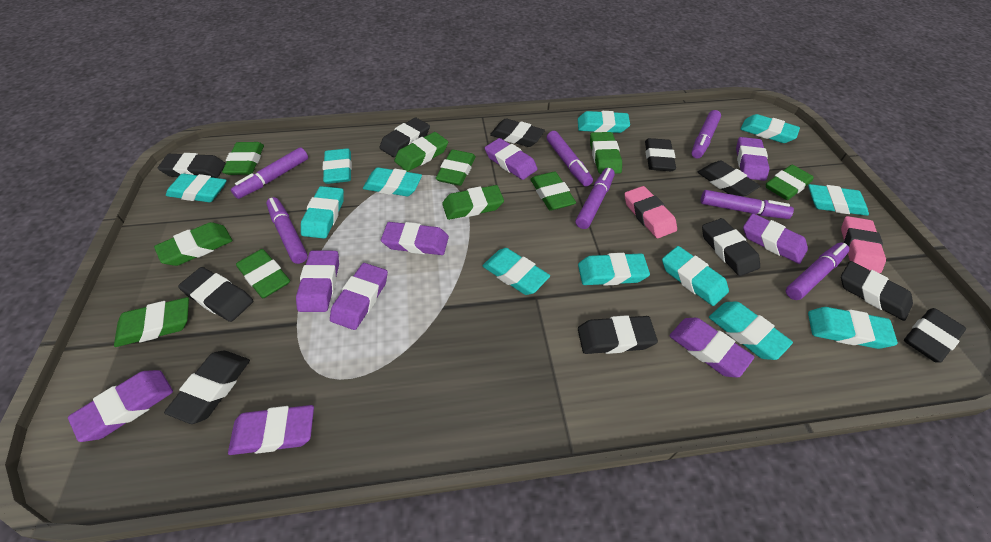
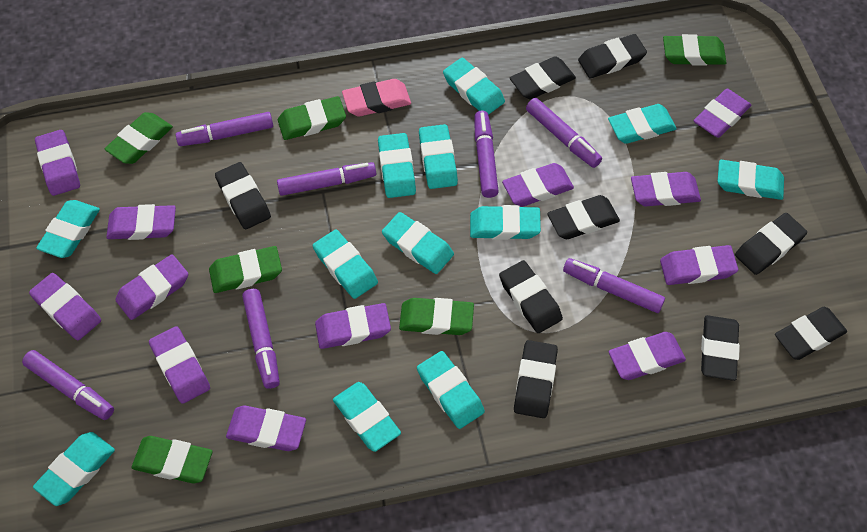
black eraser: [158,153,226,178] [164,351,250,424] [178,267,253,322] [380,118,430,157] [490,119,545,147] [578,315,658,354] [645,138,676,171] [697,161,760,197] [702,218,760,276] [841,261,913,321] [904,308,966,363] = 11 -> [215,162,271,229] [499,260,563,333] [510,56,576,100] [514,340,558,418] [547,195,620,239] [578,34,647,78] [701,315,740,381] [735,213,807,275] [775,307,847,360] = 9
green eraser: [114,297,189,347] [154,222,232,266] [222,142,264,175] [236,249,290,298] [394,132,448,172] [436,150,476,186] [442,185,504,220] [530,172,576,211] [590,132,622,174] [766,165,814,200] = 10 -> [105,112,173,164] [132,436,213,484] [209,246,282,293] [278,96,346,140] [399,298,474,335] [663,34,727,66] = 6
pink eraser: [624,186,677,238] [841,216,886,273] = 2 -> [342,79,411,117] = 1
purple eraser: [68,370,173,442] [228,405,314,455] [296,251,339,312] [330,263,388,330] [381,222,449,255] [485,138,538,180] [669,318,754,377] [736,137,769,181] [743,213,808,264] = 9 -> [29,273,101,340] [35,130,80,196] [106,204,176,240] [115,254,189,320] [149,326,210,404] [226,405,306,451] [315,303,391,349] [502,163,574,207] [609,332,686,380] [631,172,701,206] [660,245,738,285] [694,89,751,138] = 12

